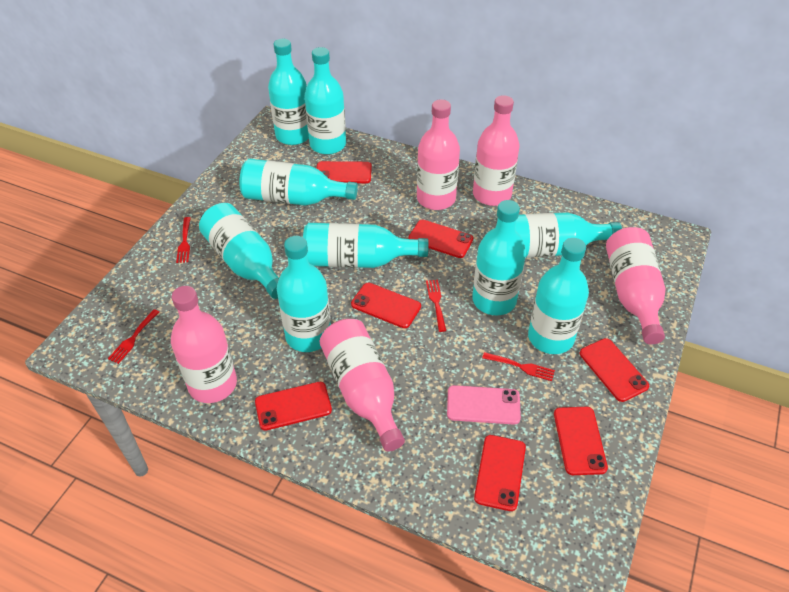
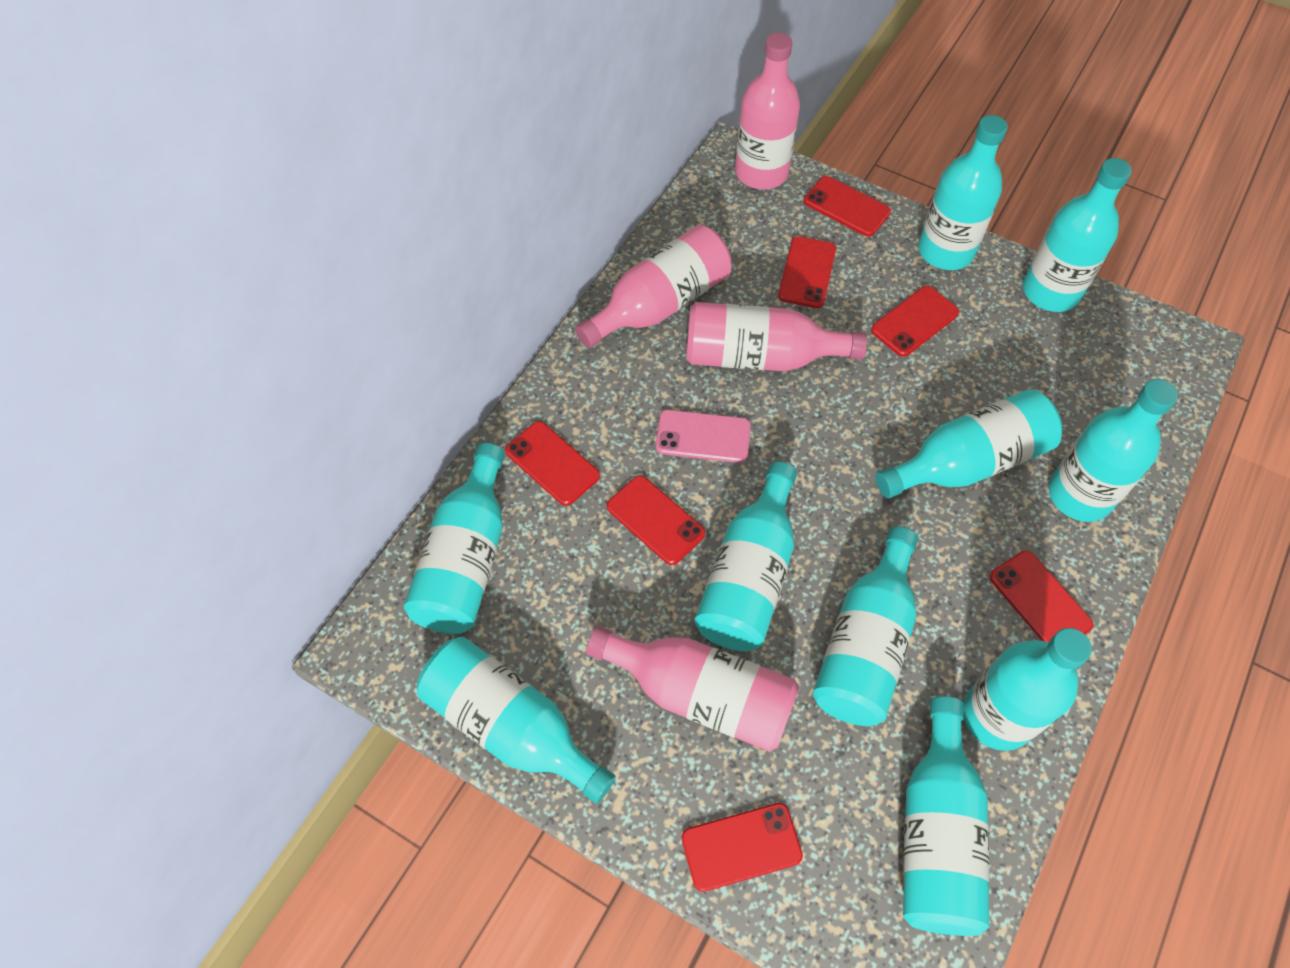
pink bottle: [171,286,237,403] [320,319,405,452] [417,99,460,210] [473,95,519,206] [606,227,666,344] = 5 -> [575,225,732,348] [586,626,799,752] [686,302,867,371] [735,33,800,190] = 4
red fork: [108,309,159,364] [176,217,191,263] [426,280,446,332] [482,352,555,381] = 4 -> none = 0
turquoise bottle: [199,203,279,299] [239,159,358,206] [268,39,309,145] [277,236,331,352] [303,223,428,268] [305,47,346,155] [472,200,526,315] [515,212,622,258] [528,238,589,354] = 9 -> [404,443,505,634] [417,637,616,804] [694,461,797,651] [813,527,918,726] [876,389,1062,498] [903,696,990,936] [918,115,1008,270] [963,628,1092,751] [1023,158,1132,312] [1049,379,1178,522] = 10

